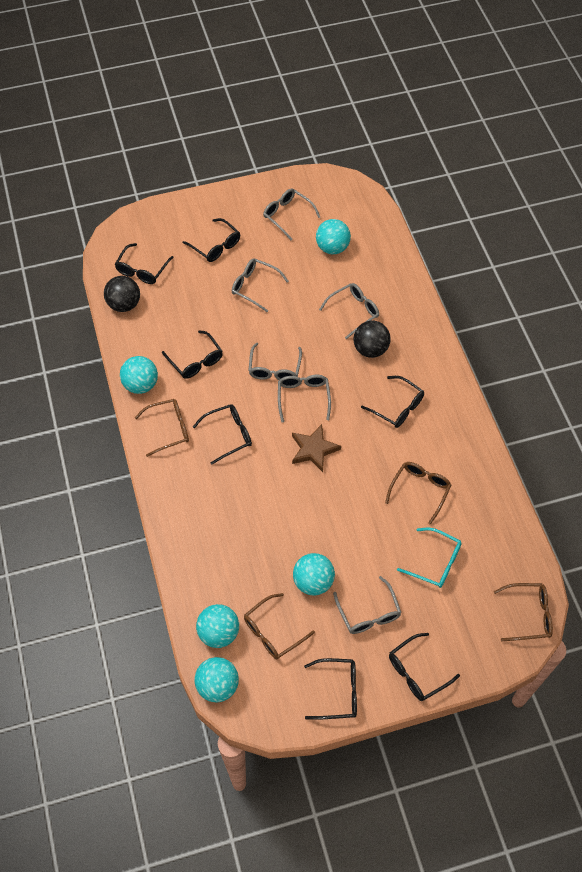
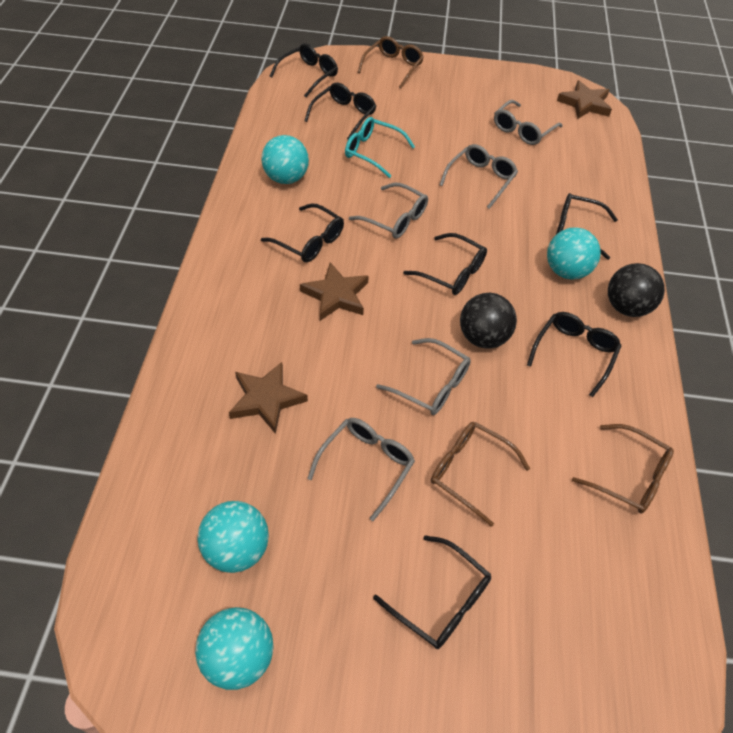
brown glasses: [135,399,189,457] [244,593,315,659] [385,462,451,525] [494,583,553,641] = 4 -> [358,36,424,89] [431,422,530,527] [572,424,674,514] = 3
brown star: [292,424,341,472] = 1 -> [229,362,308,434] [300,262,369,321] [557,80,612,119] = 3
grey glasses: [232,258,289,312] [248,343,302,380] [263,189,320,240] [278,375,331,423] [319,283,379,339] [333,576,401,634] = 6 -> [307,418,415,521] [349,183,428,239] [376,338,471,415] [439,144,518,209] [494,100,562,145] = 5
turquoise ball: [120,356,158,394] [194,657,239,702] [196,604,239,648] [293,553,335,596] [316,219,351,254] = 5 -> [195,607,274,690] [197,501,269,573] [261,135,309,184] [547,227,601,280] = 4

